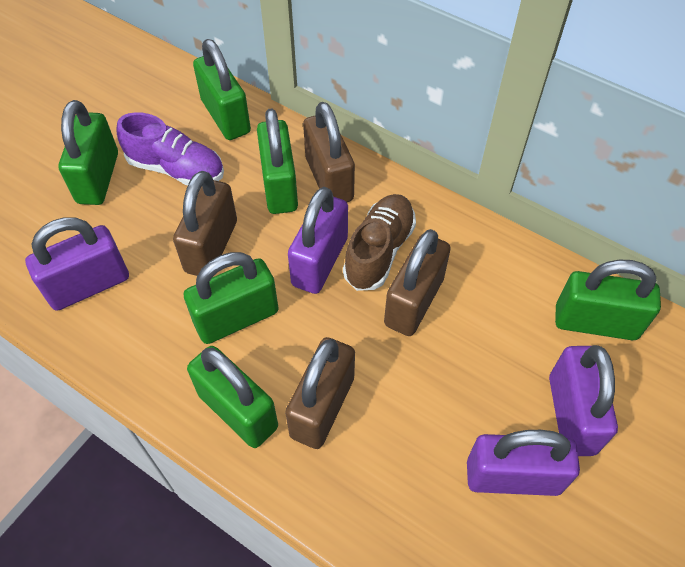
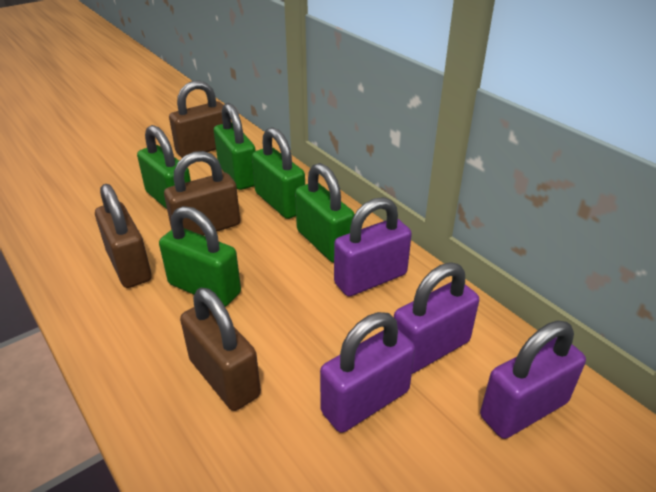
brown shoe: [343,194,416,291] = 1 -> none = 0
green padlock: [59,100,118,205] [184,252,279,344] [187,346,278,448] [193,39,251,140] [257,109,298,214] [555,260,661,340] = 6 -> [137,125,191,209] [159,206,241,307] [214,103,256,190] [252,127,305,219] [295,163,355,263] = 5
purple shoe: [116,112,224,186] = 1 -> none = 0

